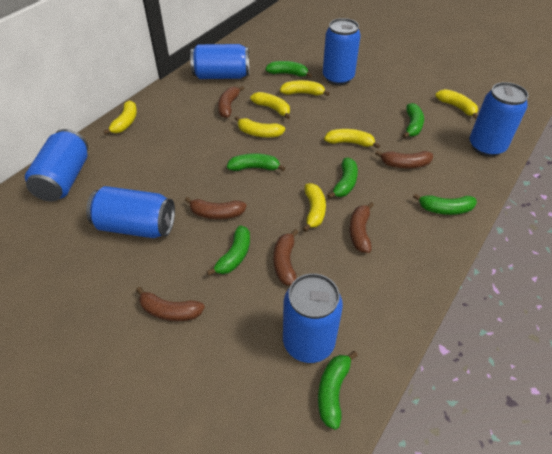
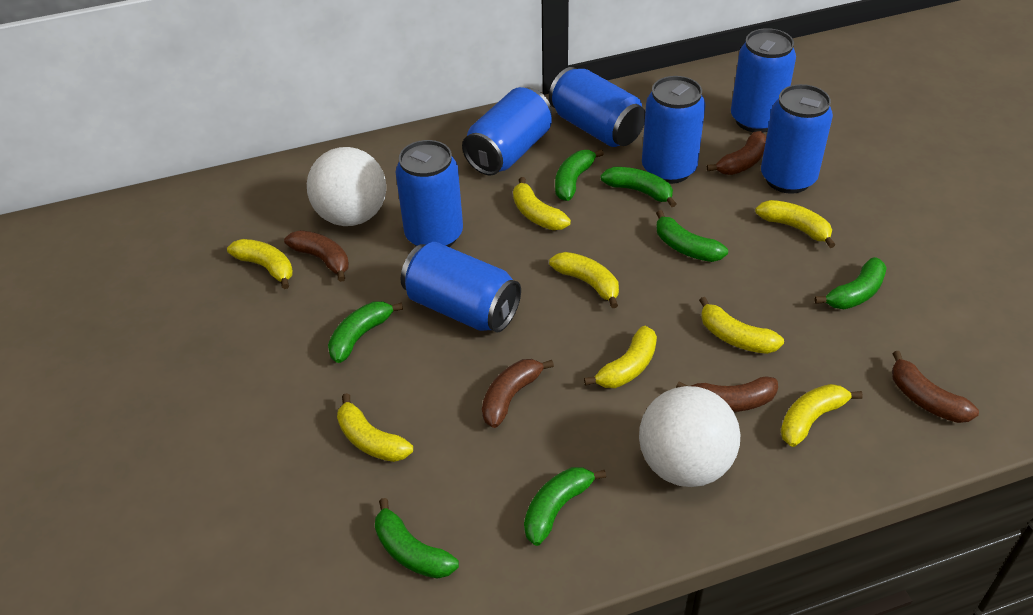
blue can: [25,129,88,202] [86,186,175,238] [190,44,249,79] [283,273,343,363] [323,18,361,85] [470,82,529,157] = 6 -> [395,140,463,247] [401,242,521,333] [462,87,552,175] [549,67,645,147] [642,76,705,184] [731,28,796,133] [761,84,833,194] = 7
brown banana: [136,287,205,321] [185,197,247,219] [218,86,244,118] [273,229,298,286] [349,202,374,253] [375,151,433,168] = 6 -> [284,230,349,282] [482,359,554,428] [676,376,778,412] [707,131,766,175] [892,351,979,423] = 5
white ball: none = 0 -> [307,147,386,226] [639,386,741,487] = 2
yellow banana: [103,100,137,135] [235,116,285,137] [250,92,290,119] [280,80,330,96] [302,183,326,232] [324,129,380,149] [435,89,478,119] = 7 -> [227,239,293,289] [337,393,413,462] [513,177,571,230] [549,252,619,308] [584,326,657,388] [699,297,784,354] [755,200,835,248] [780,384,863,447] = 8

